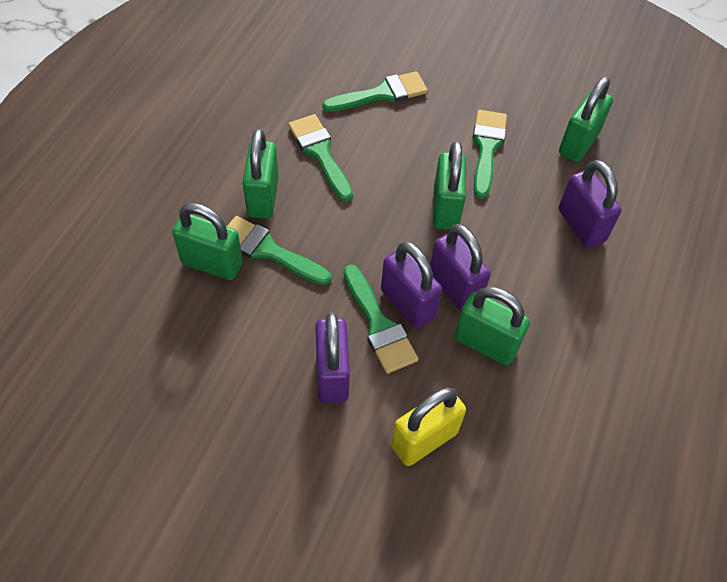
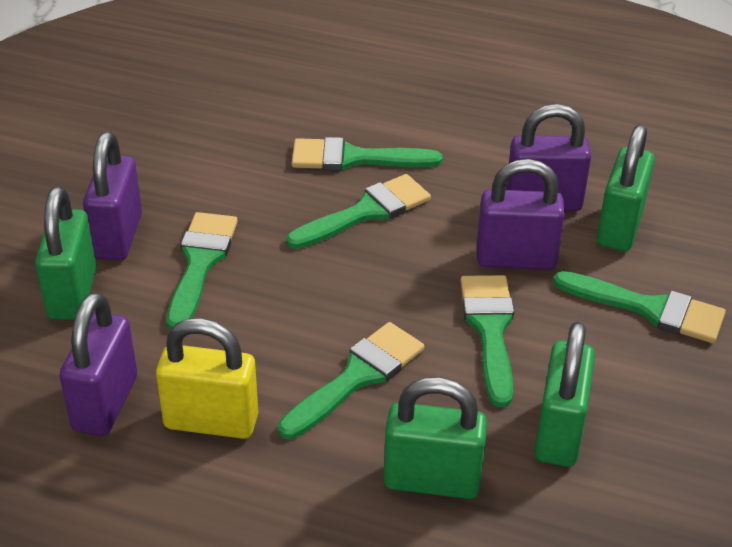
green brush: [227,216,331,285] [288,114,353,202] [322,71,428,112] [343,264,418,374] [473,110,507,199] = 5 -> [167,212,238,330] [278,322,424,439] [286,174,431,249] [292,137,443,171] [460,275,514,407] [553,271,726,343] = 6
green padlock: [172,203,243,280] [243,129,279,219] [433,141,466,230] [455,286,530,365] [559,77,613,162] = 5 -> [35,186,96,320] [384,377,487,499] [534,321,595,467] [597,125,655,251] = 4

